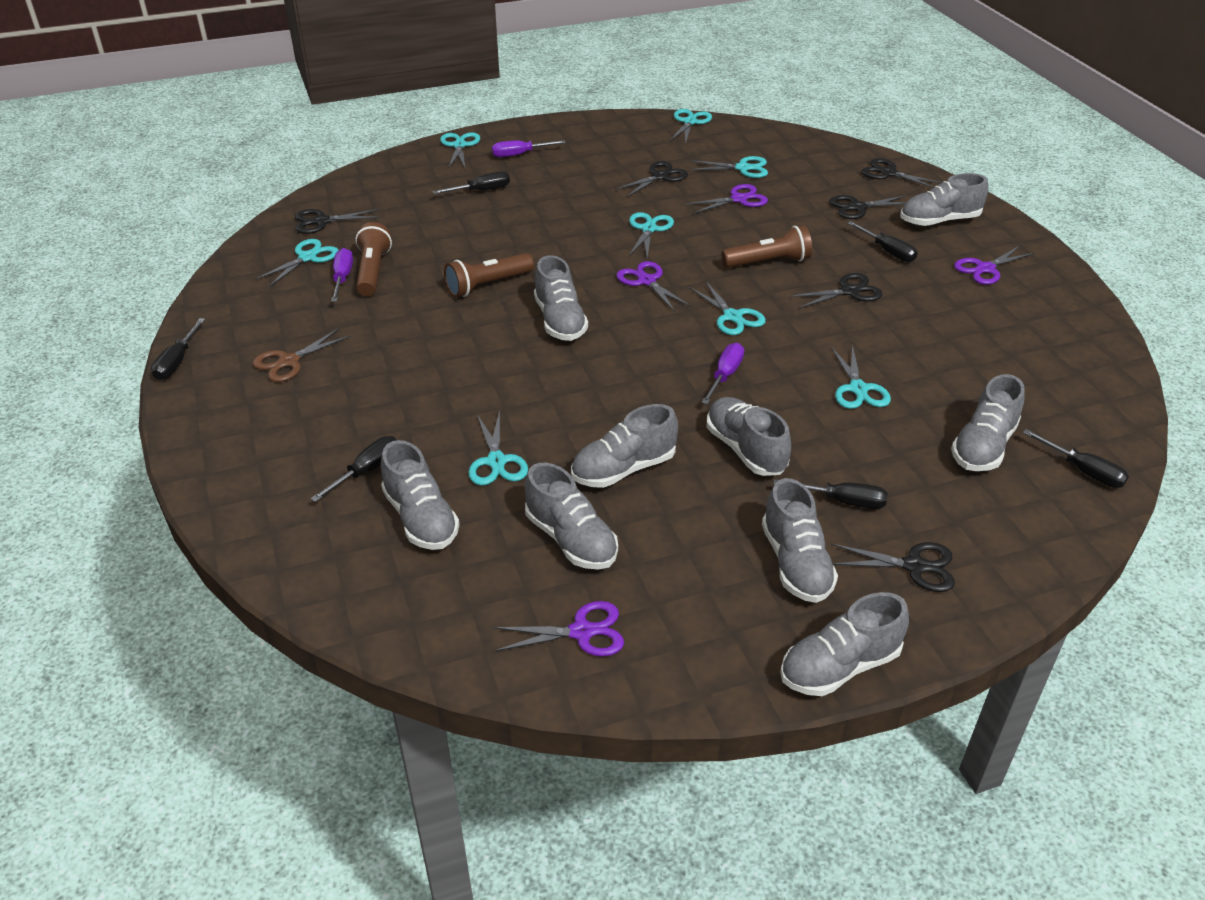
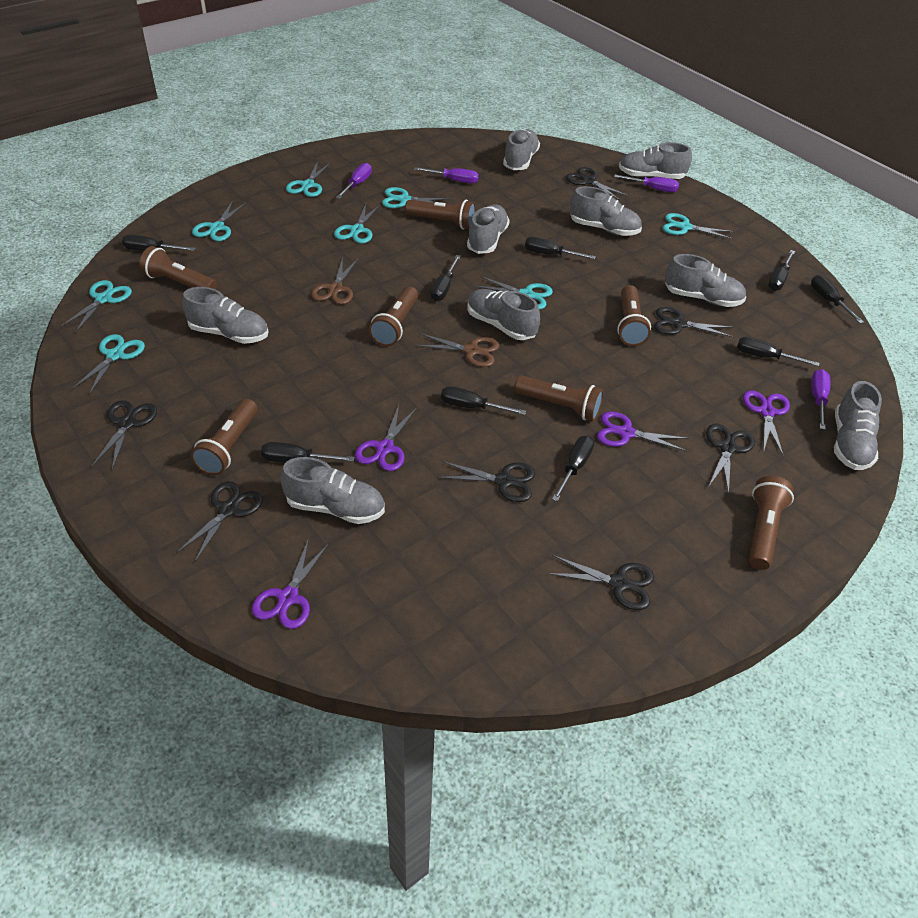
black scissors: [295,209,380,234] [615,161,688,197] [789,273,883,308] [829,195,906,219] [831,542,955,592] [861,158,943,188] = 6 -> [91,400,157,470] [176,481,263,562] [438,461,535,502] [547,555,654,610] [566,167,629,201] [654,307,734,337] [706,424,755,494] = 7
black screwdriver: [151,318,205,380] [311,436,396,502] [433,171,510,194] [773,479,888,509] [847,221,918,262] [1023,429,1129,488] = 6 -> [122,235,196,251] [261,442,355,462] [430,255,461,301] [441,386,526,415] [525,237,596,259] [552,435,594,501] [737,337,820,367] [768,250,795,291] [811,275,864,323] = 9
brown flashlight: [355,222,392,296] [444,253,534,297] [722,225,812,268] = 3 -> [139,246,217,289] [191,399,258,475] [369,286,418,346] [405,200,476,229] [514,375,604,421] [617,285,651,346] [749,476,794,570] = 7
brown scissors: [253,328,351,382] = 1 -> [311,257,358,305] [415,333,500,367] = 2
purple screwdriver: [331,248,353,302] [492,140,566,157] [701,343,744,404] = 3 -> [336,163,372,199] [414,167,479,183] [614,175,679,192] [811,369,830,430] = 4

